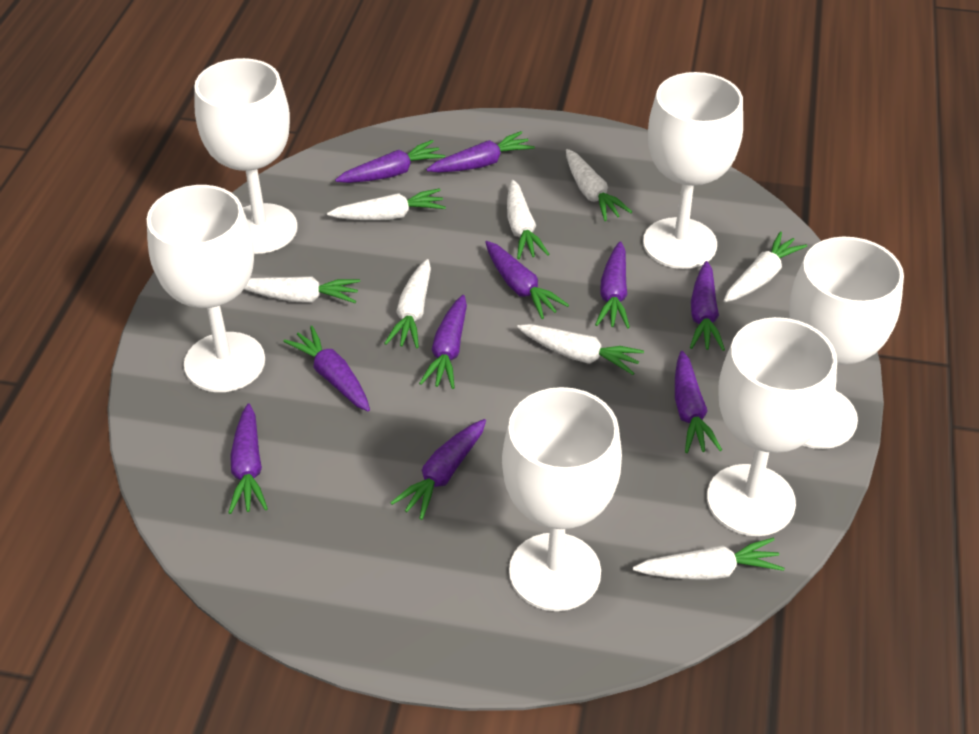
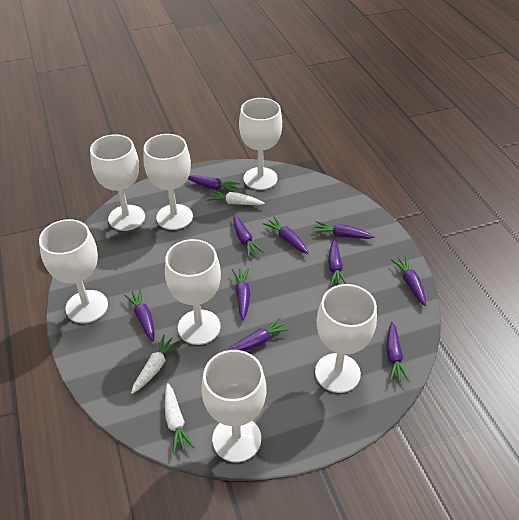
white carrot: [244,276,360,303] [327,188,446,220] [384,259,431,348] [507,180,549,259] [517,324,644,375] [566,149,632,221] [633,537,784,580] [723,231,807,302] = 8 -> [131,334,180,394] [165,383,195,454] [207,190,265,205] = 3
white goblet: [147,185,265,392] [194,58,298,254] [502,387,622,611] [643,72,743,269] [707,317,837,536] [789,237,904,449] = 6 -> [39,219,108,324] [90,134,145,231] [143,134,193,230] [165,239,221,345] [201,350,266,462] [239,98,282,190] [315,284,377,393] = 7

